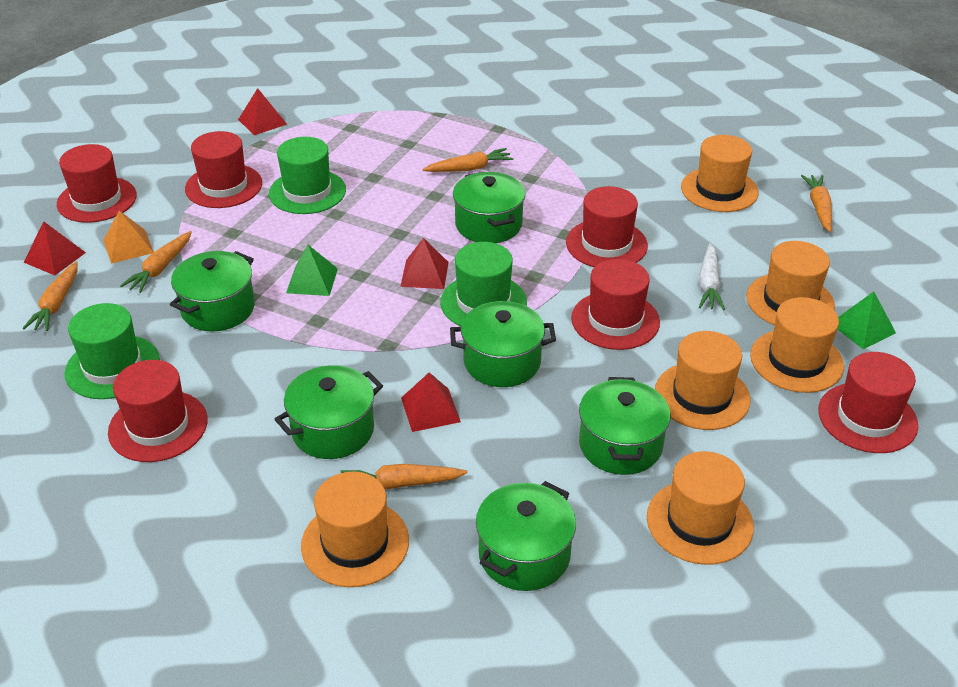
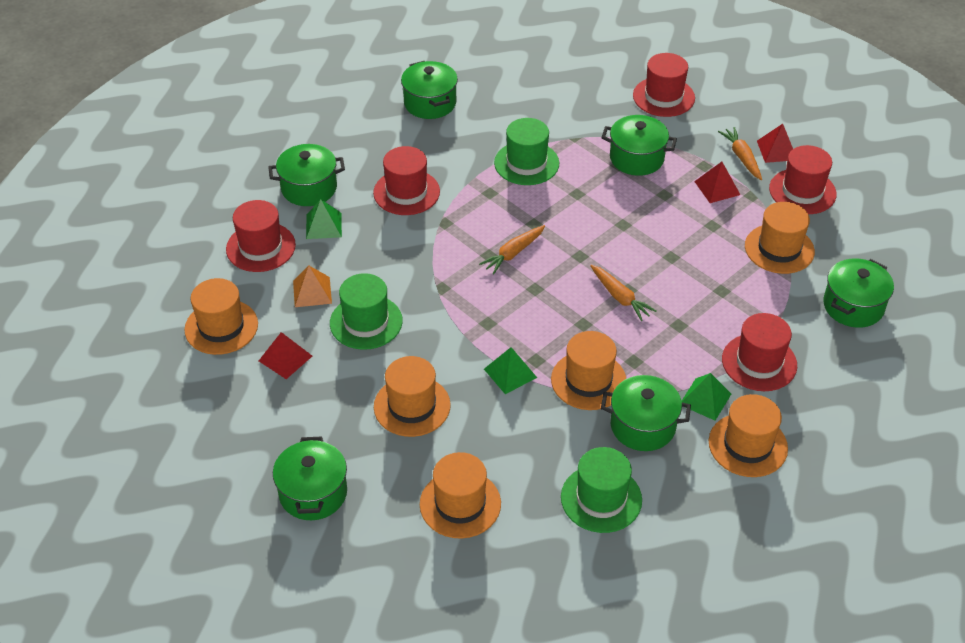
green pyramid: [286,245,338,296] [837,291,896,349] = 2 -> [306,199,342,239] [484,347,537,394] [682,373,731,421] = 3
orange carrot: [23,261,78,331] [120,231,192,293] [341,464,468,490] [422,148,514,172] [801,175,832,232] = 5 -> [479,225,545,274] [590,265,657,321] [718,127,762,180] = 3
red hat: [57,144,137,223] [108,360,208,462] [185,131,262,208] [566,186,648,267] [571,259,660,350] [818,352,918,453] = 6 -> [226,200,296,272] [373,146,440,215] [633,53,695,117] [722,313,797,391] [769,145,837,214] = 5
red pyramid: [24,221,86,275] [238,88,287,135] [400,238,449,289] [401,373,461,432] = 4 -> [259,332,312,379] [694,162,740,203] [757,124,793,163] = 3
white carrot: [699,243,725,310] = 1 -> none = 0

